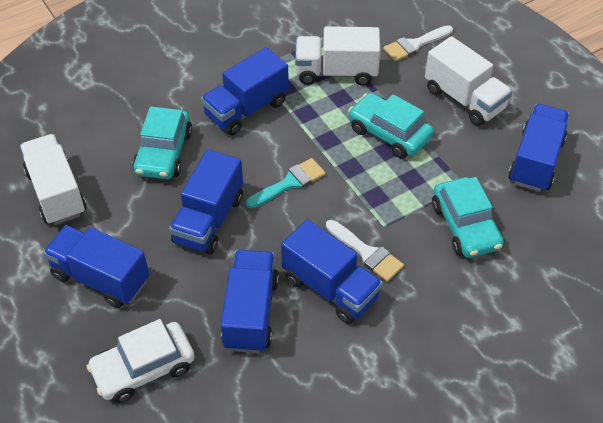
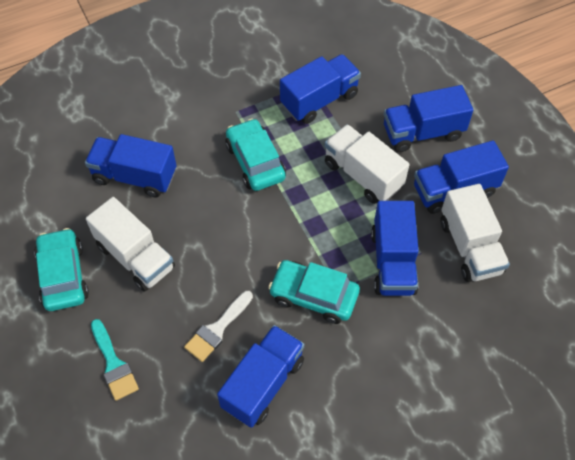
white brush: [326,220,404,282] [383,25,453,62] = 2 -> [184,291,253,362] = 1
white car: [87,319,195,403] = 1 -> none = 0

